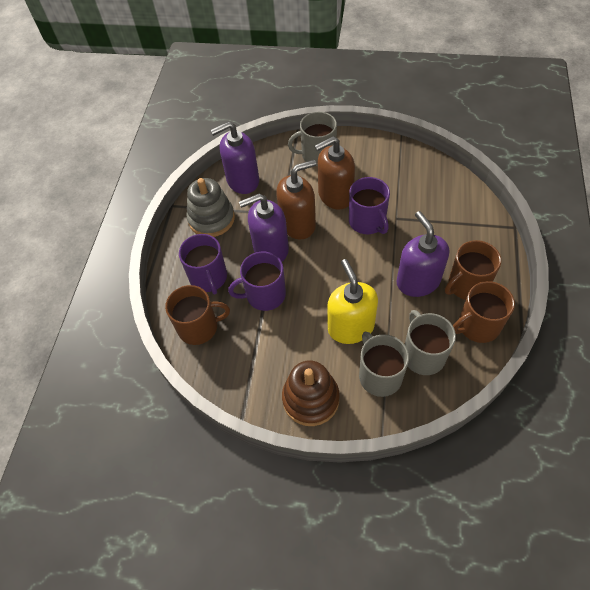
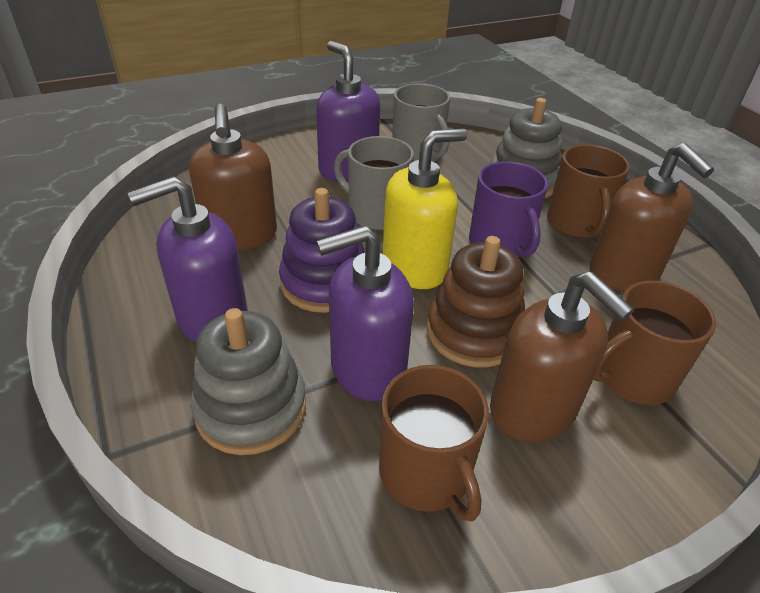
brown soap dispenser: [276,160,316,239] [314,136,355,210] = 2 -> [189,104,277,251] [490,272,634,442] [590,143,714,291] = 3
grey mug: [288,112,337,166] [359,332,409,397] [405,310,456,375] = 3 -> [334,136,414,230] [392,83,450,162] = 2
grey stacking toy: [186,178,235,237] = 1 -> [191,308,306,455] [490,98,562,198] = 2
purple mug: [179,234,227,295] [228,252,286,311] [349,177,390,234] = 3 -> [469,161,548,257] = 1
purple stacking toy: none = 0 -> [279,188,365,313] = 1

